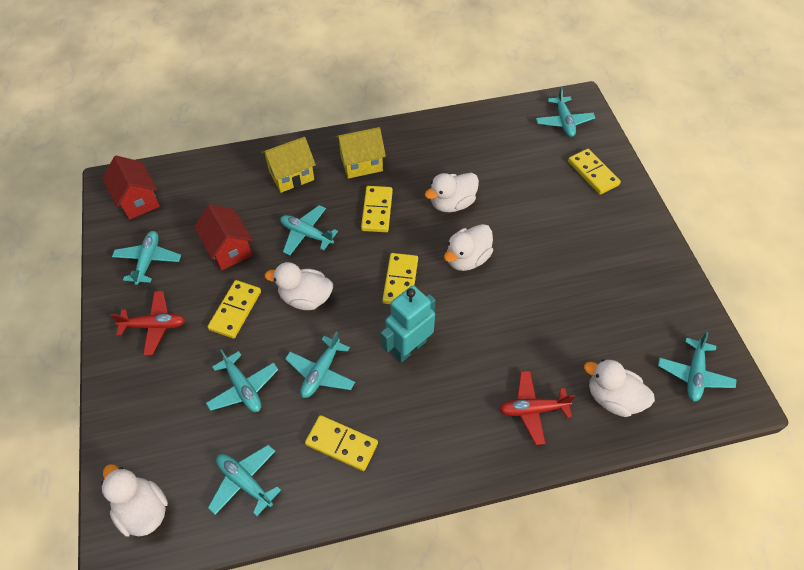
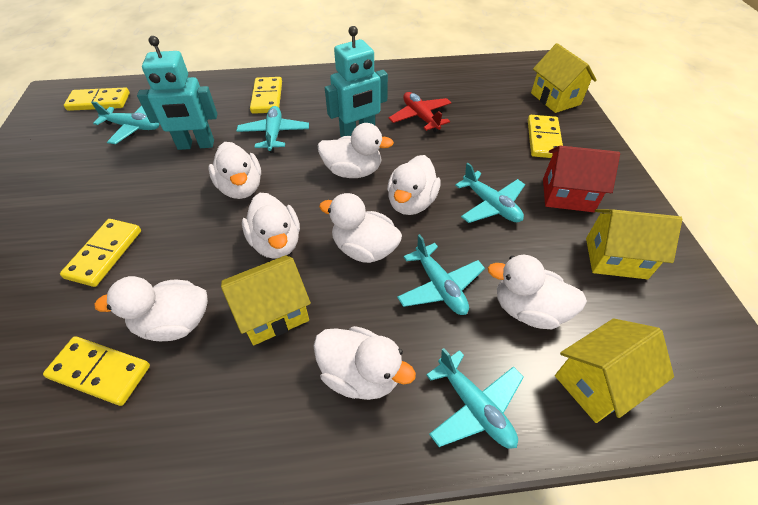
red house: [102,156,160,220] [194,204,253,270] = 2 -> [543,146,620,212] = 1
red plane: [110,291,185,355] [499,371,575,445] = 2 -> [389,92,451,132] = 1
turquoise plane: [112,231,181,285] [206,349,278,412] [208,445,281,516] [280,205,338,256] [285,331,355,398] [536,87,595,137] [658,332,737,402] = 7 -> [91,101,159,144] [236,106,309,153] [397,234,485,315] [426,348,524,449] [455,163,525,223] = 5
turquoise robot: [381,285,435,363] = 1 -> [137,36,217,150] [325,26,388,137] = 2
white duck: [101,464,168,537] [265,262,333,310] [425,173,479,212] [444,224,493,271] [584,359,655,417] = 5 -> [94,276,208,341] [208,142,261,199] [242,193,300,259] [313,326,416,400] [318,123,394,178] [319,193,402,263] [387,155,441,215] [488,255,587,329] = 8
yellow house: [261,137,316,193] [336,127,386,179] = 2 -> [221,255,311,345] [531,43,597,113] [555,318,674,423] [586,209,682,279] = 4

